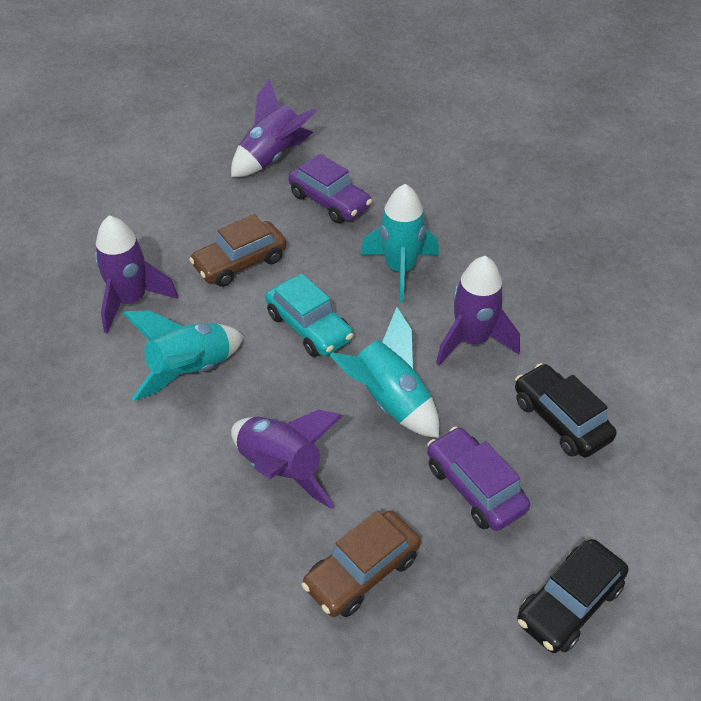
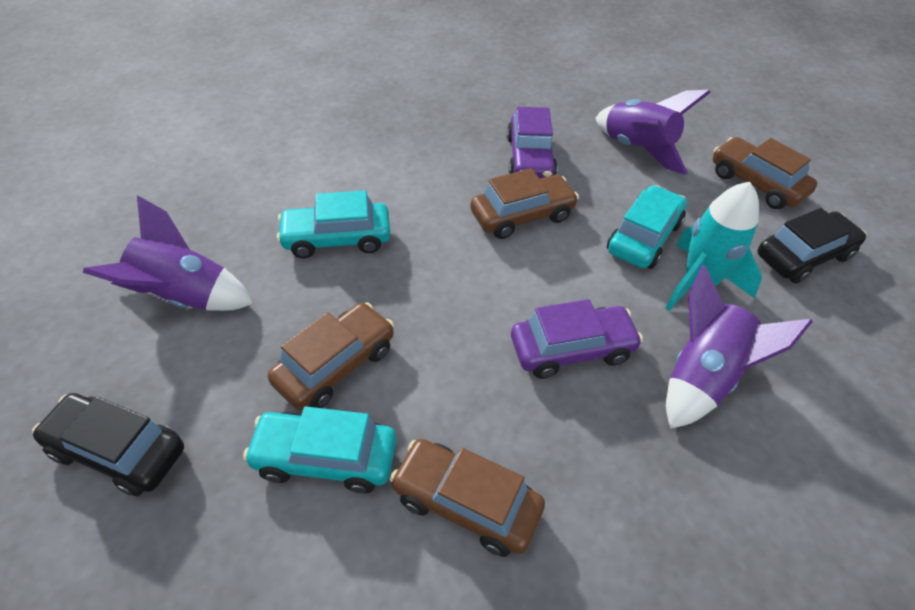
brown car: [189,214,287,287] [302,511,421,617] = 2 -> [268,302,394,410] [390,439,545,557] [470,168,579,239] [713,137,817,209] = 4
purple rocket: [95,215,178,333] [231,79,317,177] [231,409,343,509] [436,256,520,365] = 4 -> [83,195,254,311] [596,90,711,175] [666,265,813,429] = 3
turquoise car: [265,274,354,357] = 1 -> [243,406,396,493] [277,190,390,258] [607,185,687,269] = 3
turquoise rocket: [122,310,244,401] [330,307,439,438] [360,184,439,302] = 3 -> [665,182,762,311] = 1

